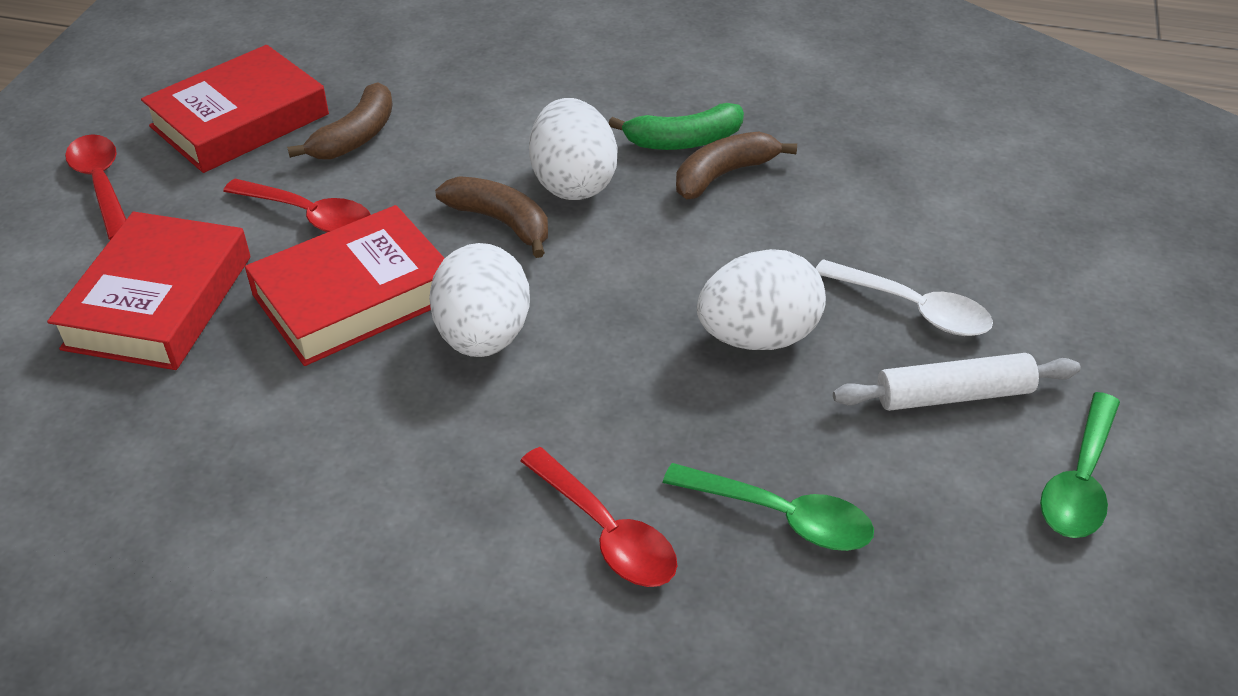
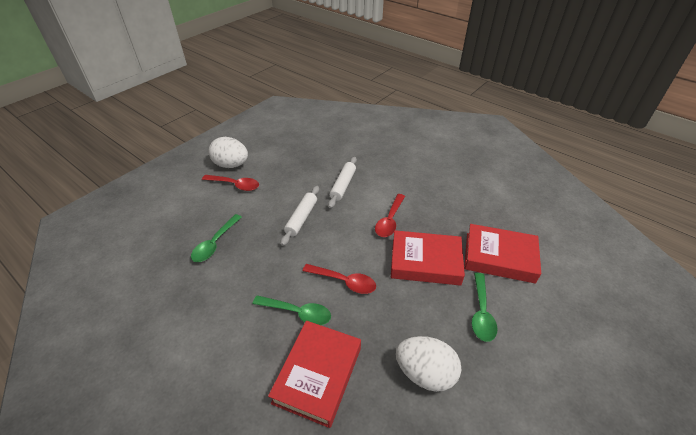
brown banana: [287,82,393,160] [435,176,548,258] [676,131,797,199] = 3 -> none = 0
green banana: [608,103,744,150] = 1 -> none = 0
green spoon: [663,463,874,551] [1040,392,1120,538] = 2 -> [191,214,242,262] [253,295,331,325] [472,273,497,342] = 3
white egg: [429,243,530,357] [529,98,618,200] [697,249,826,350] = 3 -> [208,137,248,168] [396,336,461,392] = 2
white rolling pin: [833,353,1081,411] = 1 -> [281,186,319,246] [328,157,357,208] = 2
white spoon: [816,259,993,336] = 1 -> none = 0

